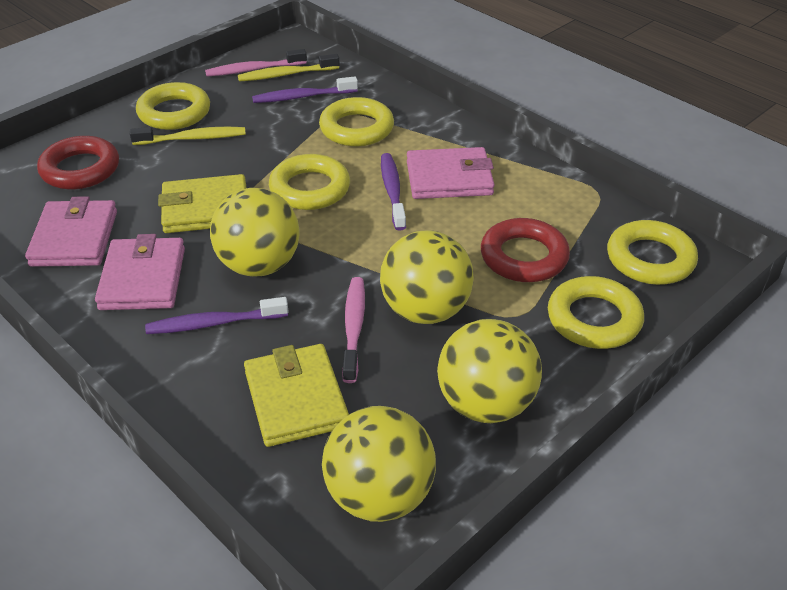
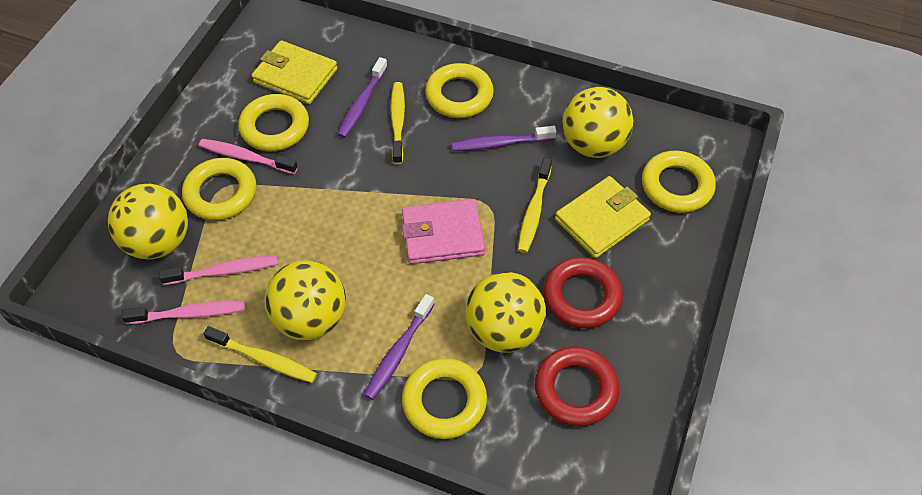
pink toothbrush: [205,49,307,77] [342,277,365,383] = 2 -> [122,301,246,324] [159,256,278,285] [199,139,298,174] = 3
pink wallet: [25,196,117,267] [95,234,185,310] [407,147,495,199] = 3 -> [402,199,485,264] = 1
yellow toothbrush: [130,127,246,145] [238,54,340,81] = 2 -> [203,326,317,383] [391,82,405,165] [518,157,552,253] = 3

